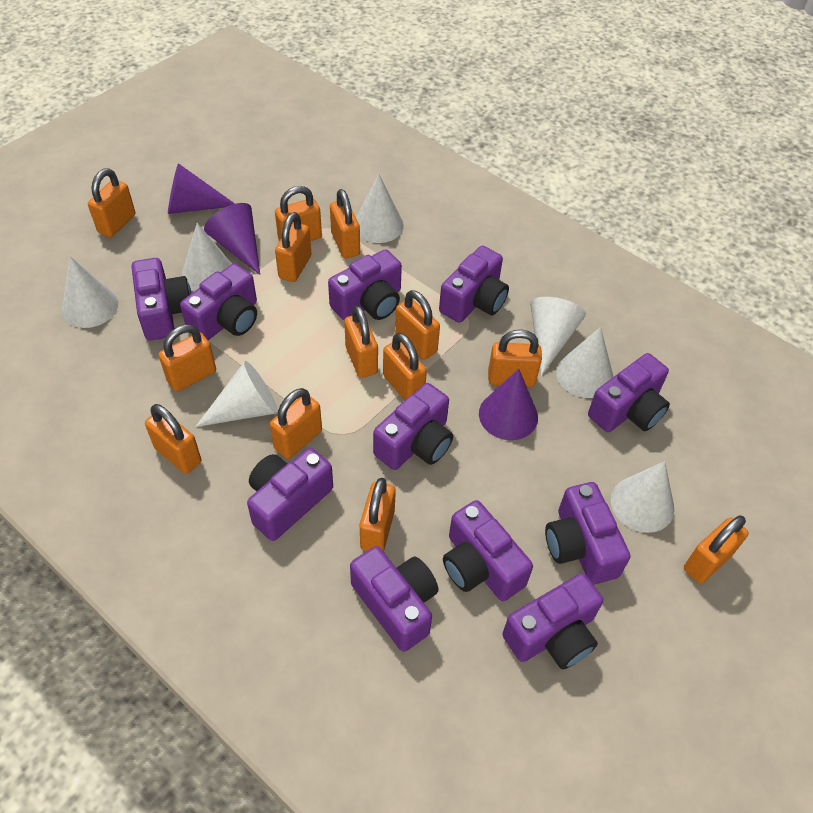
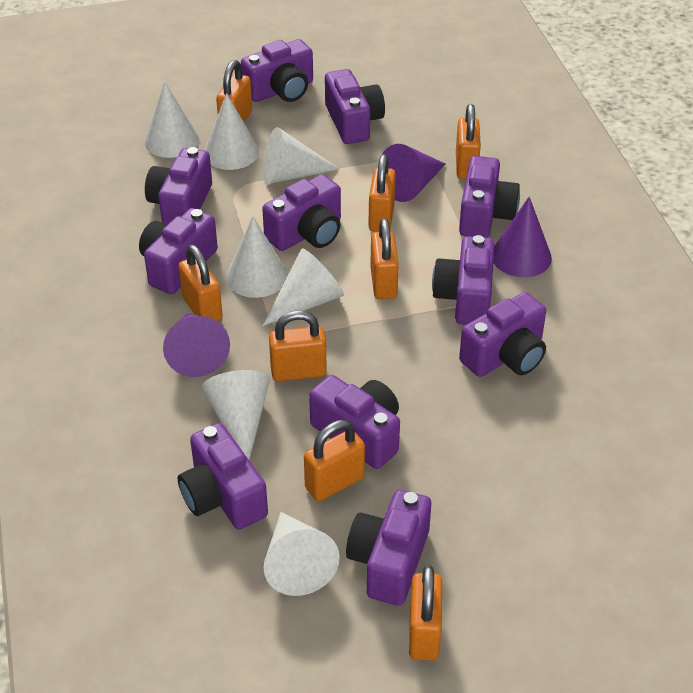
orange padlock: [88,168,135,237] [145,404,201,474] [158,325,216,392] [270,388,322,459] [275,186,322,241] [275,212,311,282] [330,189,360,258] [344,305,378,378] [360,478,396,551] [383,333,427,400] [395,290,440,360] [488,330,542,387] [684,515,749,584] = 13 -> [179,245,223,321] [216,60,252,122] [269,311,327,381] [304,420,365,501] [368,154,396,232] [370,218,399,299] [409,565,442,661] [456,104,481,179] = 8

